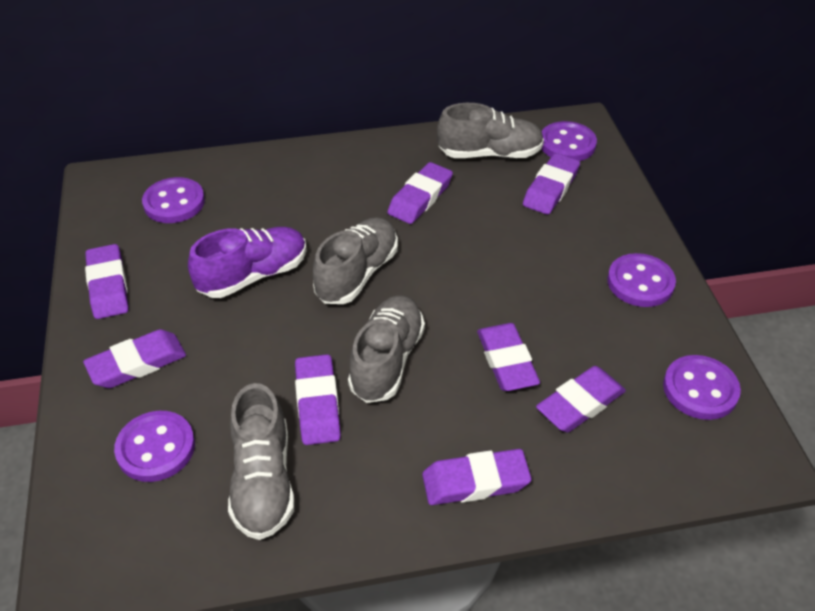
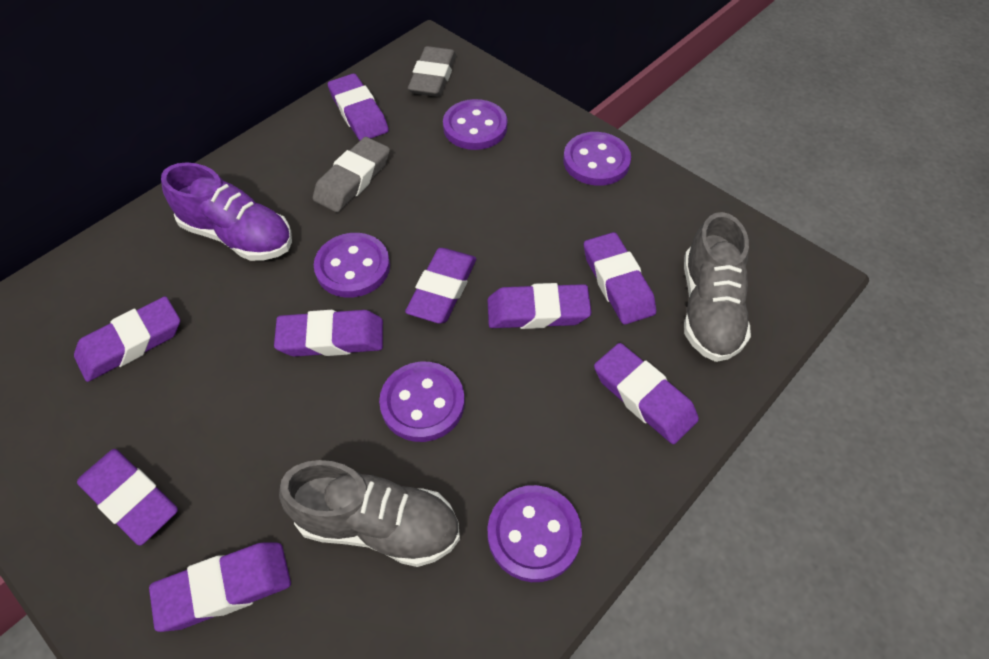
grey eraser: none = 0 -> [313,137,390,212] [408,46,456,97] = 2
grey shoe: [228,383,294,540] [313,217,398,304] [348,296,425,403] [437,103,544,158] = 4 -> [279,460,460,567] [684,212,751,362] = 2
purple eraser: [83,329,186,388] [85,244,129,319] [295,354,341,445] [388,162,453,224] [422,449,531,505] [477,323,540,391] [523,153,580,215] [536,366,626,432] = 8 -> [74,296,180,382] [77,449,178,546] [149,543,291,632] [274,310,383,357] [328,74,389,140] [405,248,476,324] [488,283,591,329] [584,232,656,325] [594,343,699,444] = 9

